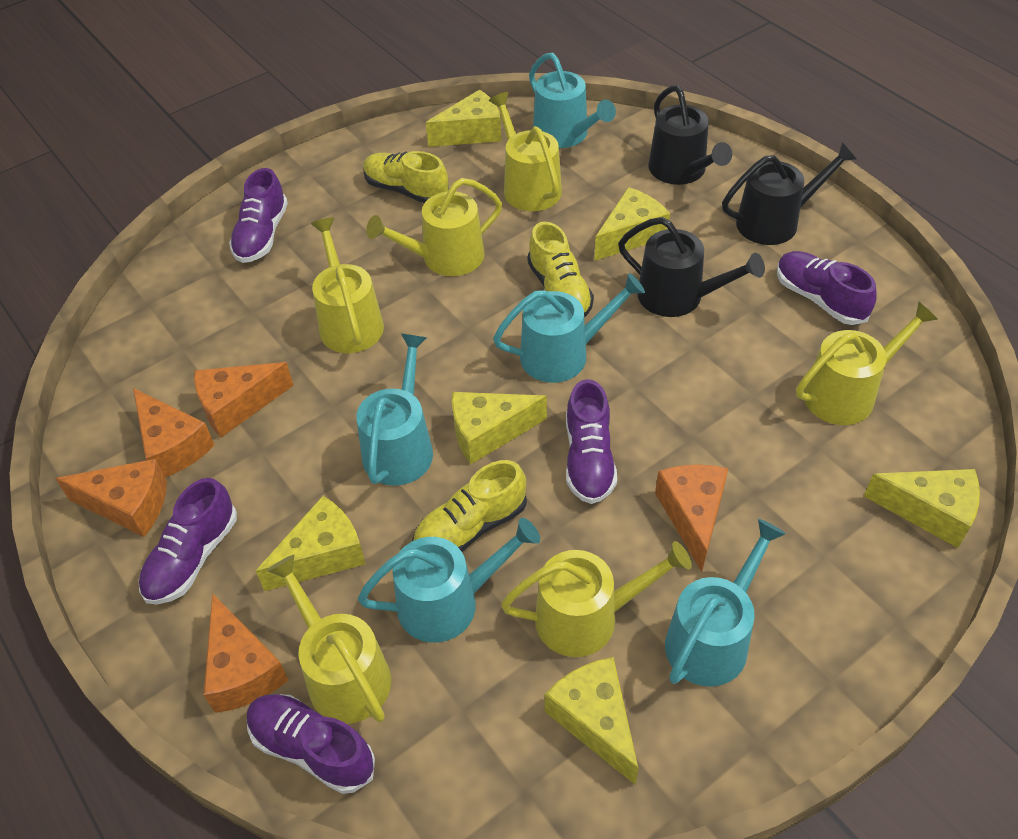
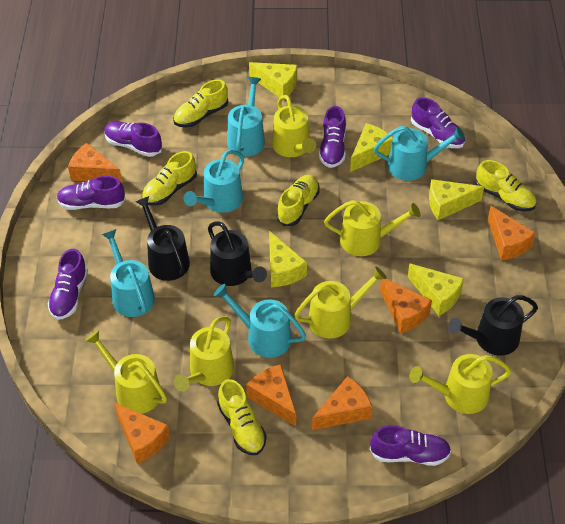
orange cheese: [55,459,167,537] [133,388,214,477] [194,362,294,437] [203,593,288,713] [655,465,728,572] = 5 -> [68,143,122,183] [114,403,170,464] [246,364,296,427] [312,376,372,430] [380,279,432,334] [488,206,536,261] = 6
purple shoe: [138,478,237,604] [229,168,288,263] [247,694,375,794] [566,379,617,504] [777,251,877,325] = 5 -> [48,249,88,320] [57,176,126,210] [104,121,162,157] [319,106,346,168] [370,425,451,466] [411,97,465,148] = 6
yellow cheese: [256,496,366,591] [426,90,502,147] [452,392,547,464] [545,657,639,785] [594,187,670,261] [864,469,980,548] = 6 -> [249,62,297,100] [269,231,307,287] [350,123,393,172] [408,263,464,316] [429,179,484,220] = 5
yellow shoe: [363,151,449,203] [412,460,527,552] [527,222,594,317] = 3 -> [142,151,197,206] [173,79,228,128] [217,379,266,455] [276,175,319,226] [476,160,536,212] = 5

